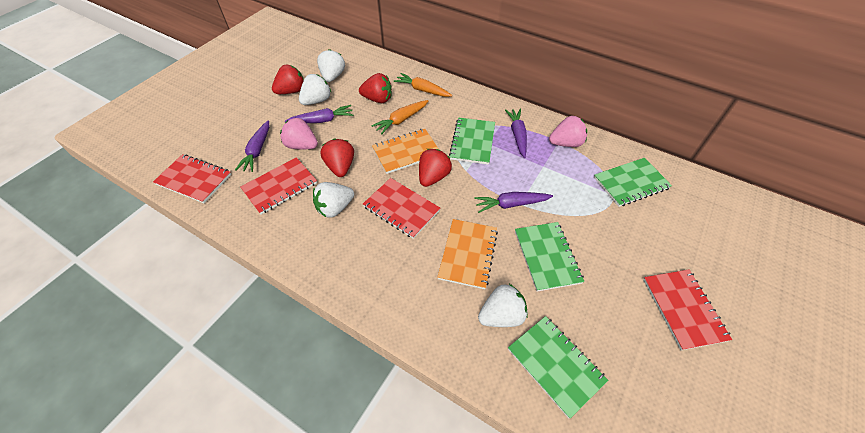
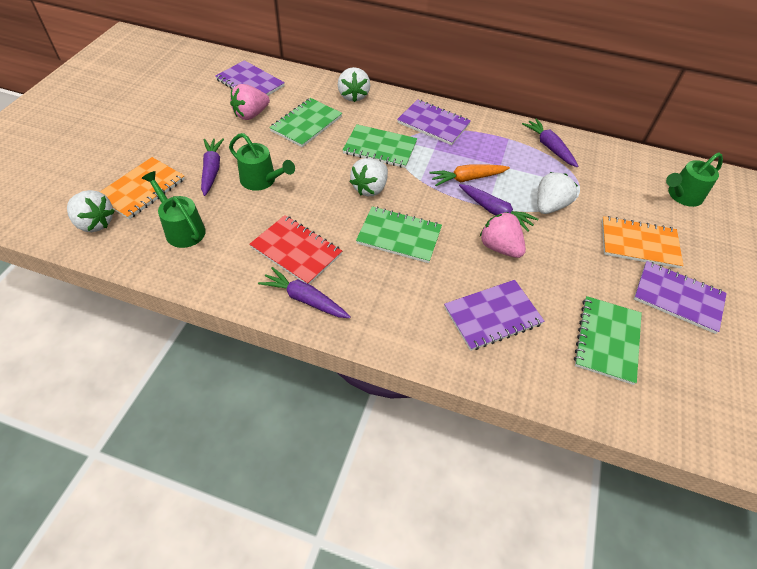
green watering can: none = 0 -> [142,171,206,248] [229,133,295,191] [666,152,723,207] = 3
orange carrot: [371,100,428,135] [393,73,452,97] = 2 -> [429,164,510,186] = 1
purple notebook: none = 0 -> [215,60,285,95] [397,99,471,145] [444,280,545,351] [634,261,727,334] = 4
red notebook: [153,154,231,203] [240,157,317,215] [363,178,440,239] [643,270,732,350] = 4 -> [249,215,342,285] = 1
red strawberry: [272,65,304,94] [320,139,354,177] [359,73,392,103] [419,149,452,187] = 4 -> none = 0

